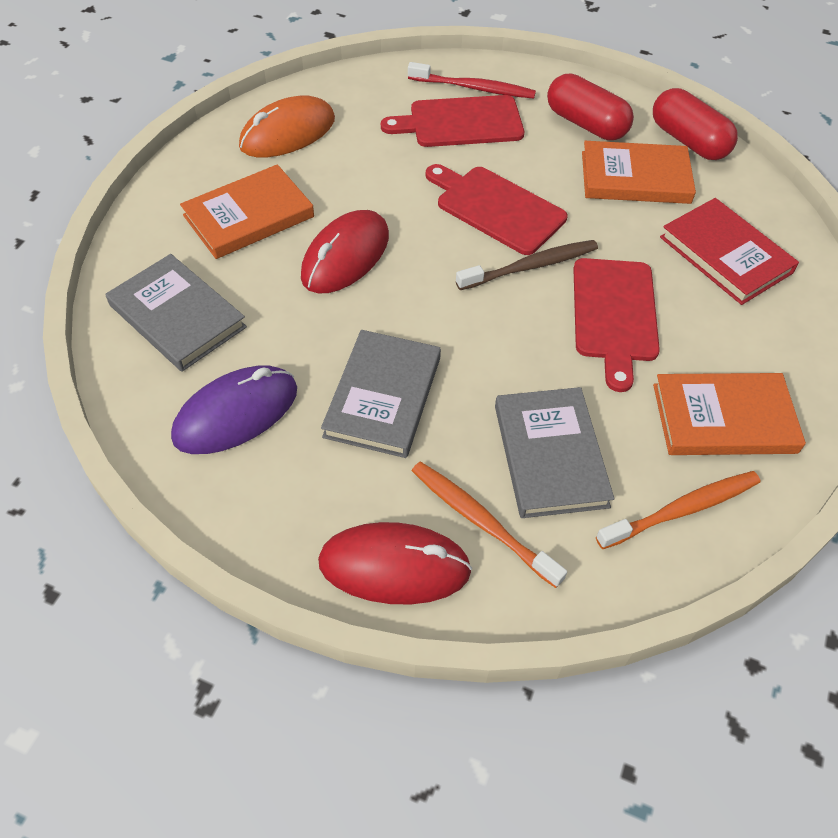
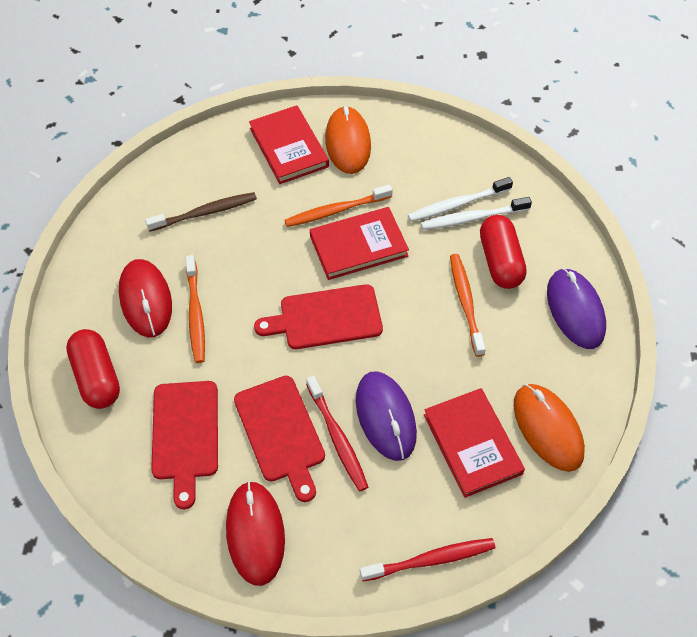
grey book: [106,254,247,372] [321,330,441,458] [495,387,614,518] = 3 -> none = 0
orange book: [180,164,314,259] [582,141,696,204] [653,373,806,455] = 3 -> none = 0
orange mouse: [239,96,335,157] = 1 -> [325,106,371,174] [514,384,585,472] = 2
orange toothbrush: [412,462,567,588] [596,471,760,549] = 2 -> [186,255,205,363] [284,184,393,227] [450,254,486,357] = 3
purple mouse: [171,366,297,454] = 1 -> [356,371,417,461] [547,268,606,349] = 2
red book: [660,198,799,305] = 1 -> [249,105,329,184] [310,207,409,280] [424,388,525,498] = 3
red toothbrush: [408,62,536,99] = 1 -> [306,375,368,491] [360,538,495,581] = 2
white toothbrush: none = 0 -> [408,177,513,222] [421,197,532,230] = 2

